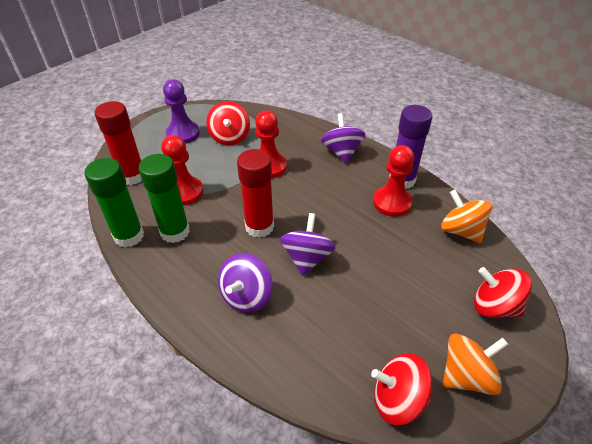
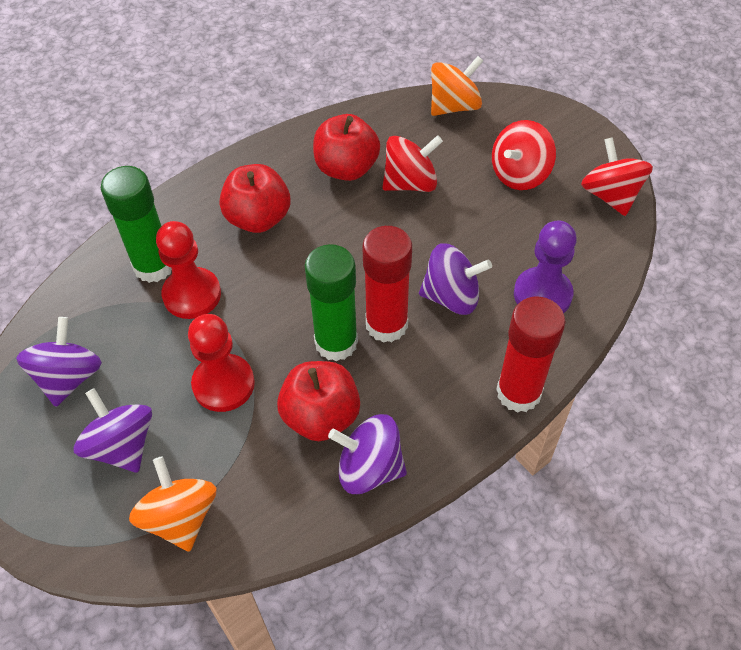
purple glue stick: [389,105,432,189] = 1 -> none = 0
purple spinning top: [218,253,273,313] [280,213,336,276] [321,113,366,163] = 3 -> [16,317,102,407] [74,388,152,473] [328,414,407,494] [419,243,492,315] = 4
red apple: none = 0 -> [220,164,290,233] [277,361,360,441] [313,114,380,181] = 3
red pawn: [161,135,203,206] [255,111,287,178] [373,145,414,217] = 3 -> [156,221,221,319] [188,314,255,412] = 2

